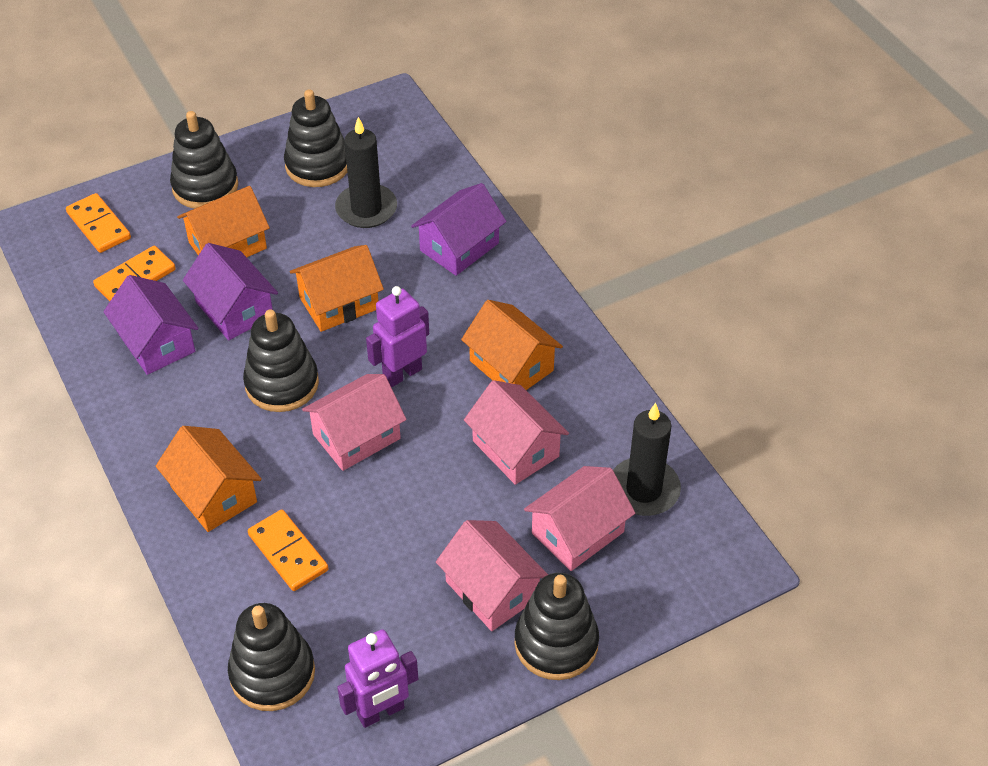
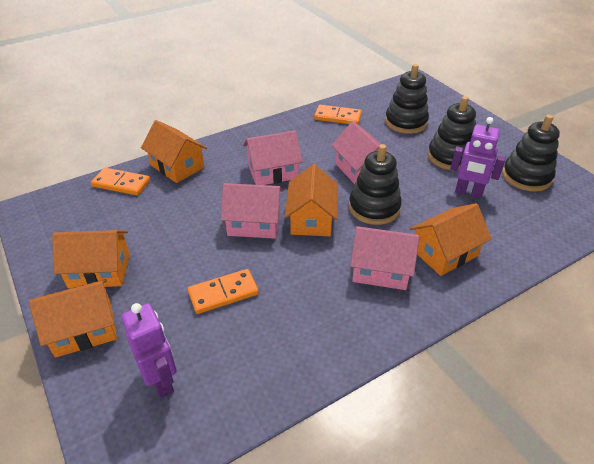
black candle: [335,117,397,228] [613,403,681,516] = 2 -> none = 0
black stacking toy: [170,111,238,209] [228,603,315,711] [243,310,319,412] [284,89,347,187] [514,573,599,680] = 5 -> [349,144,402,225] [385,64,429,134] [428,96,476,170] [502,115,560,192] = 4
orange house: [156,426,262,532] [177,186,270,257] [290,245,384,332] [461,300,563,390] = 4 -> [29,279,117,358] [52,230,130,288] [141,120,207,183] [285,164,338,236] [410,203,492,276] = 5
purple house: [103,275,199,375] [183,243,278,340] [411,183,507,276] = 3 -> none = 0

